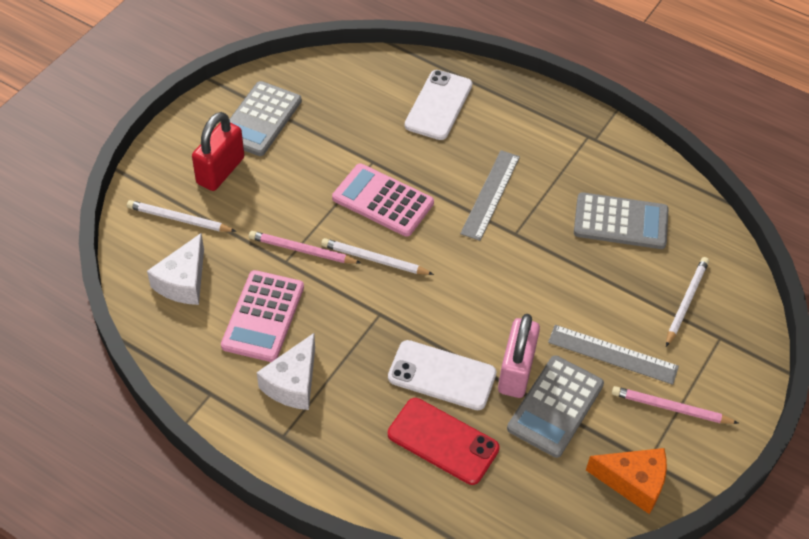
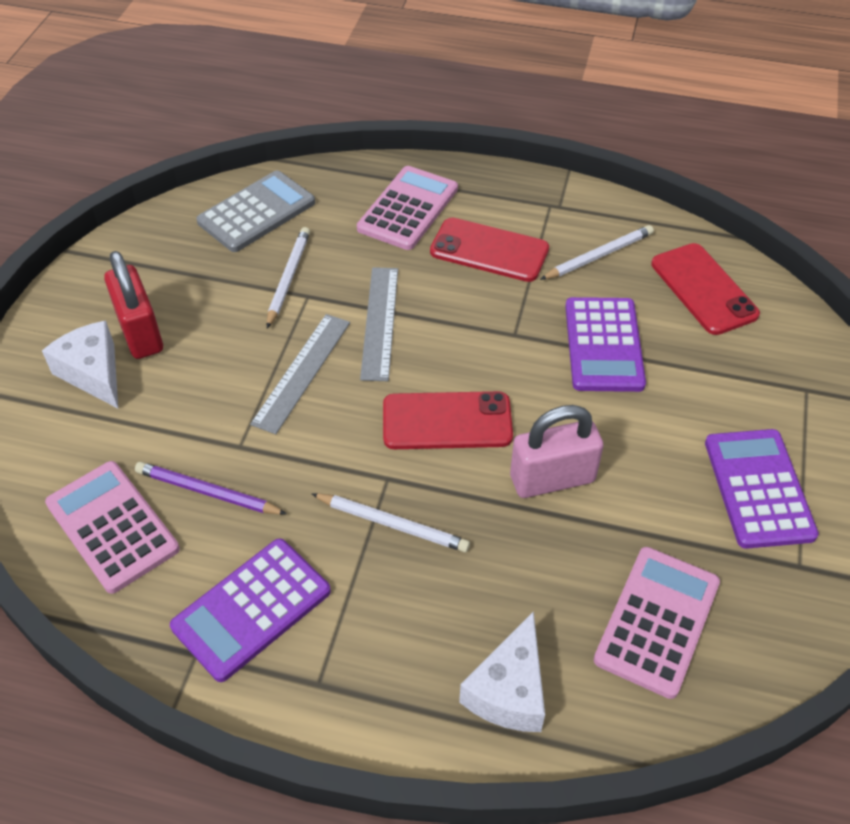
grey calculator: [229,81,302,156] [507,355,604,458] [574,192,669,249] = 3 -> [196,171,315,252] = 1
orange cheese: [586,448,667,514] = 1 -> none = 0
pink calculator: [221,270,304,362] [332,163,434,237] = 2 -> [45,461,180,594] [357,166,458,250] [594,547,720,699] = 3
pink pencil: [249,231,361,264] [612,386,739,424] = 2 -> none = 0
purple calculator: none = 0 -> [170,538,331,682] [565,297,646,392] [705,429,819,549] = 3
purple pencil: none = 0 -> [135,462,287,515] = 1
red phone: [388,398,500,485] = 1 -> [383,391,513,449] [430,218,549,282] [651,243,760,335] = 3
white phone: [388,340,497,410] [405,70,472,140] = 2 -> none = 0

